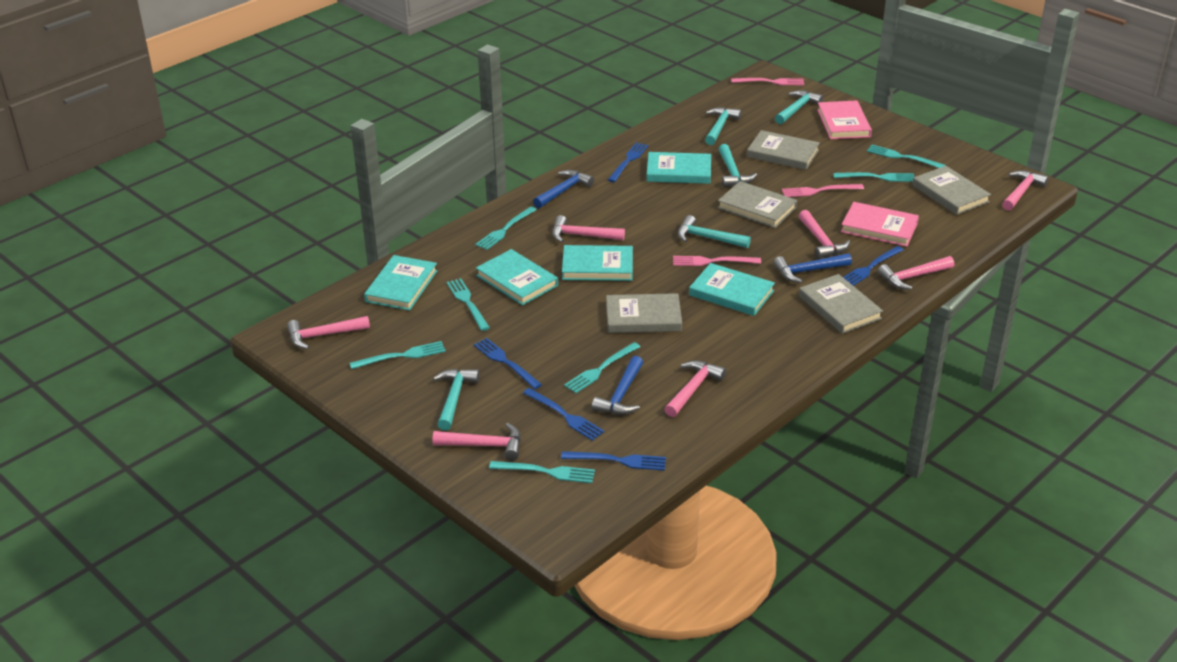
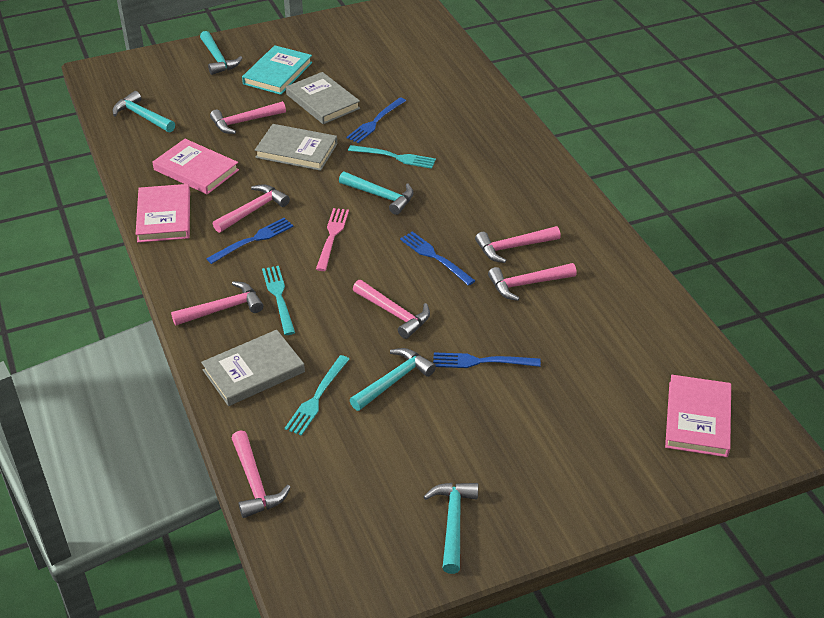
blue fork: [474,338,542,389] [523,388,605,441] [561,451,666,471] [608,142,648,182] [843,246,904,286] = 5 -> [206,218,294,264] [346,98,406,143] [400,231,475,286] [433,352,541,368] = 4
blue hammer: [533,170,594,208] [592,356,643,415] [773,253,852,283] = 3 -> none = 0
grey book: [606,293,682,333] [718,181,797,228] [747,130,820,170] [799,274,883,334] [912,166,991,215] = 5 -> [201,330,305,406] [255,124,337,171] [286,72,360,124] = 3
pink book: [817,100,872,139] [841,202,919,247] = 2 -> [136,184,190,243] [153,139,239,194] [665,375,731,457] = 3
pink fork: [673,256,761,266] [731,78,804,85] [782,184,864,197] = 3 -> [316,208,349,271] = 1
turquoise book: [364,255,438,311] [476,249,558,305] [562,245,633,281] [646,152,711,184] [689,263,775,316] = 5 -> [242,45,312,95] = 1
turquoise fork: [349,341,446,369] [447,278,490,331] [475,206,537,250] [489,461,595,483] [564,342,640,393] [833,172,914,182] [867,145,946,168] = 7 -> [262,266,295,335] [284,355,349,436] [348,145,436,169] = 3

